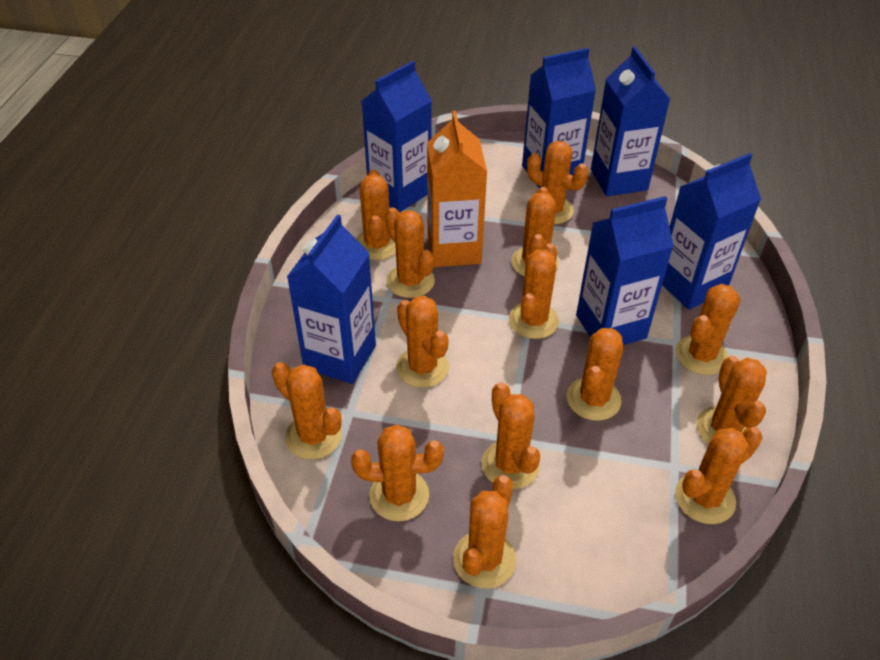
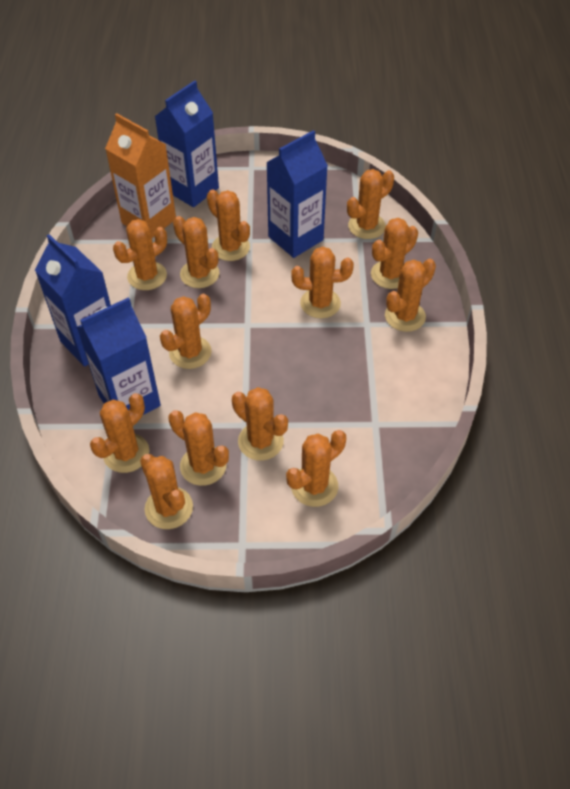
blue carton: [287,214,376,384] [362,61,432,212] [522,48,596,189] [576,196,674,345] [591,47,670,196] [662,153,761,310] = 6 -> [35,234,111,367] [77,297,161,415] [155,80,219,207] [266,130,328,258] = 4
orange cactus: [272,362,342,459] [351,424,443,522] [356,169,396,260] [385,208,435,298] [396,296,449,388] [453,475,516,589] [482,382,540,489] [509,243,559,339] [511,187,559,276] [527,141,588,224] [567,328,623,421] [675,284,741,375] [675,427,763,524] [697,356,767,444] = 14 -> [90,393,150,473] [113,219,167,290] [140,454,193,529] [160,294,212,369] [168,410,229,486] [173,216,219,288] [207,189,250,261] [232,387,288,461] [286,430,346,507] [291,247,354,318] [347,169,394,239] [371,218,418,289] [385,259,436,332] = 13

